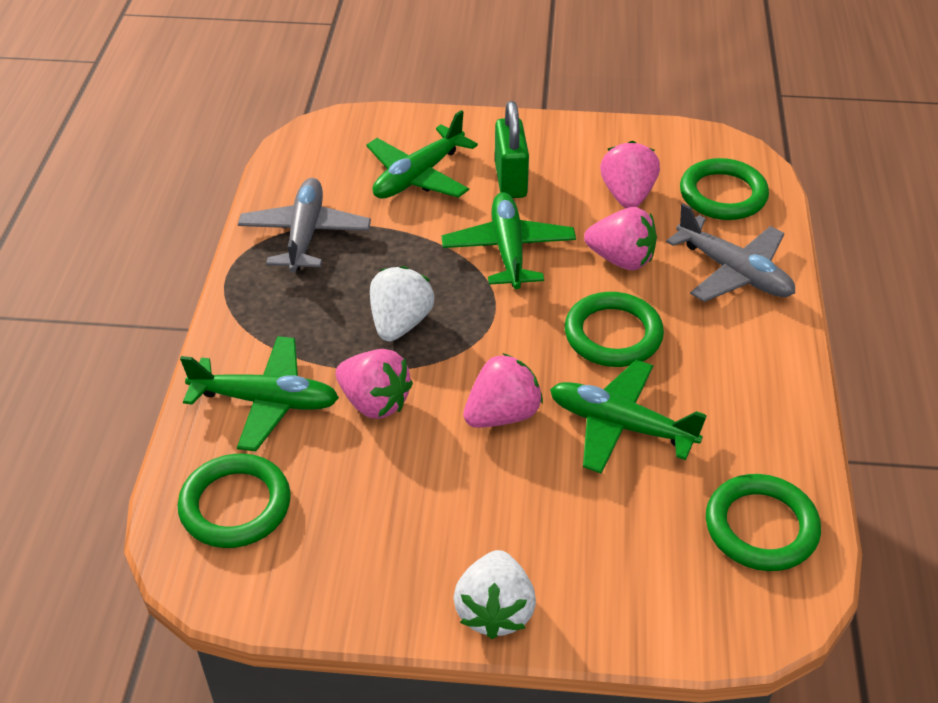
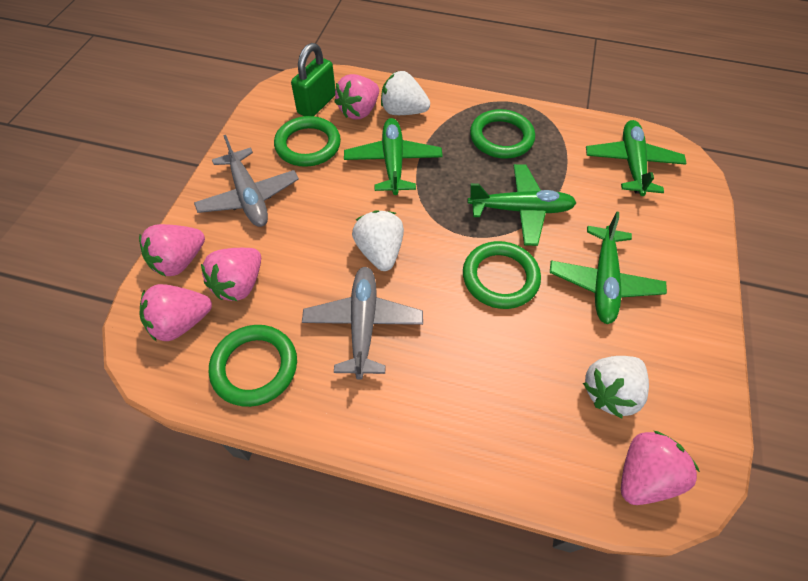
pink strawberry: [336,349,413,419] [463,353,543,428] [584,207,657,270] [600,141,660,208] = 4 -> [139,224,205,277] [139,284,212,342] [201,248,261,301] [334,74,379,119] [621,431,700,505] = 5
white strawberry: [370,266,434,341] [453,550,536,639] = 2 -> [352,210,404,271] [381,71,430,115] [583,356,649,418] = 3

